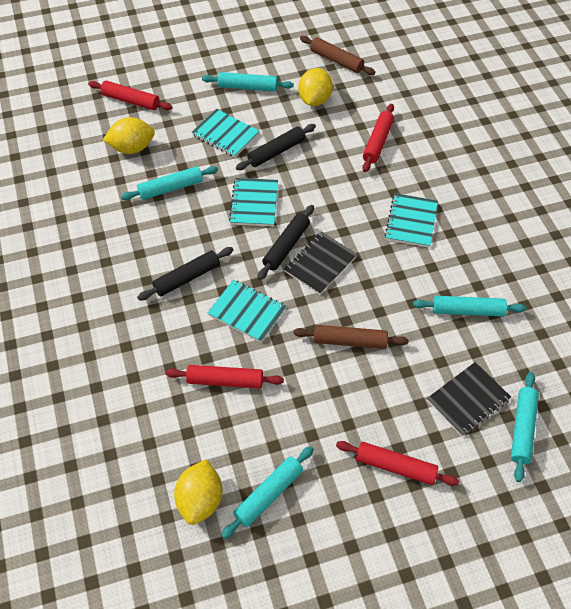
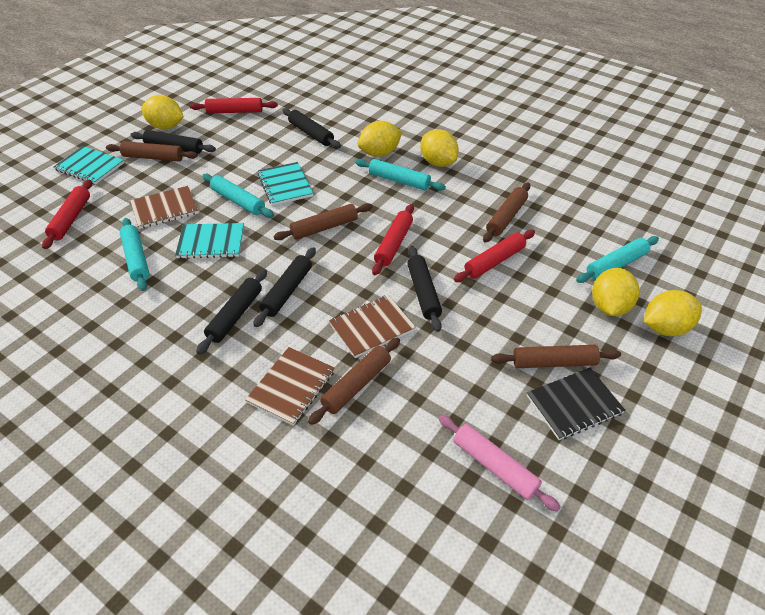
black notebook: [284,232,357,295] [427,362,511,436] = 2 -> [527,368,625,440] = 1
black rolling pin: [137,247,233,301] [236,124,316,170] [257,205,314,280] = 3 -> [130,130,216,154] [196,269,267,355] [253,247,316,327] [282,108,341,148] [407,246,442,332] = 5
brown notebook: none = 0 -> [130,186,198,229] [245,347,335,426] [329,295,416,358] = 3
brown rolling pin: [293,325,409,349] [300,36,375,75] = 2 -> [106,141,198,162] [273,203,372,240] [308,338,400,425] [483,182,530,243] [491,345,621,368] = 5
pink rolling pin: none = 0 -> [439,415,561,512] = 1
turquoise notebook: [191,109,259,157] [208,280,286,343] [229,178,278,226] [385,193,438,248] = 4 -> [53,146,124,184] [175,223,244,259] [257,162,313,206] = 3
turquoise rolling pin: [121,166,218,200] [202,72,294,92] [221,446,314,539] [413,296,526,317] [511,372,539,482] = 5 -> [120,218,149,291] [202,174,274,218] [355,159,446,191] [576,236,659,283] = 4
yellow lemon: [103,117,155,154] [174,459,222,525] [298,68,333,106] = 3 -> [141,95,184,130] [358,121,402,157] [420,129,459,167] [592,268,639,316] [644,290,702,336] = 5

